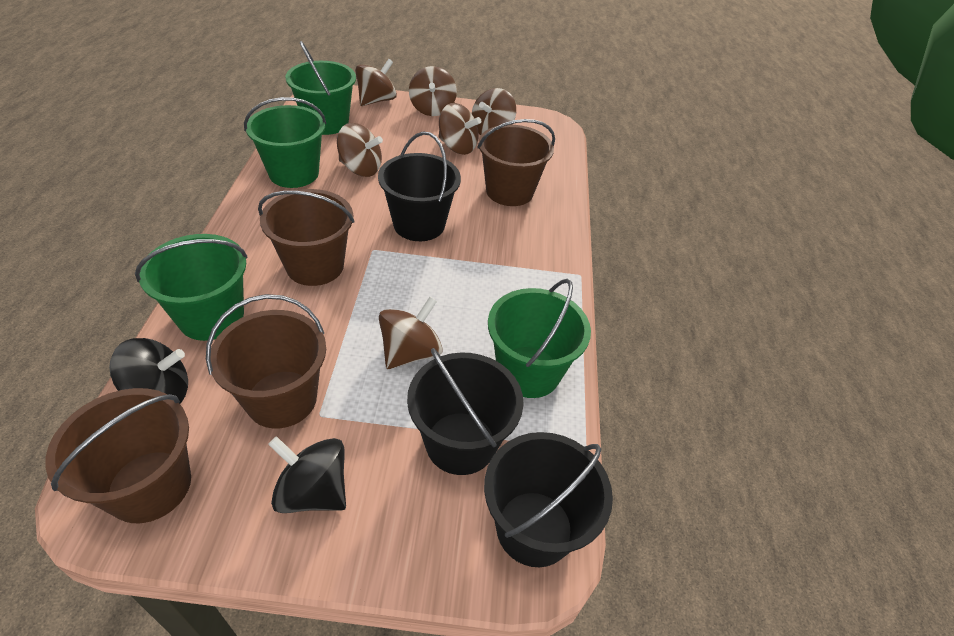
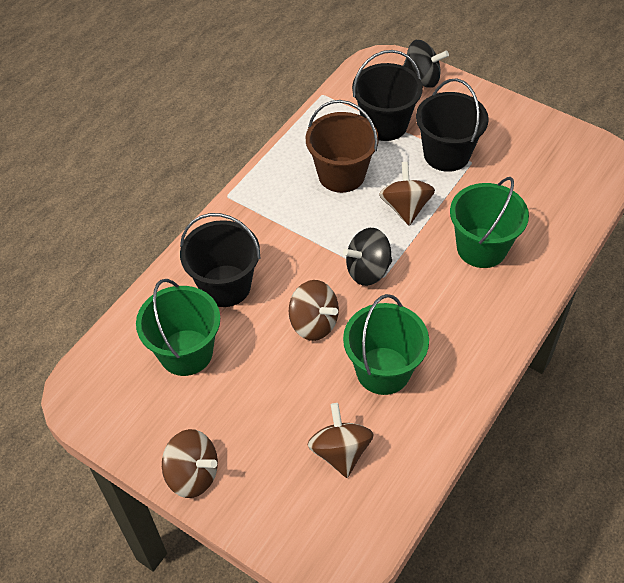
brown bucket: [45,388,191,523] [206,294,326,428] [258,189,355,286] [478,119,555,206] = 4 -> [306,100,379,193] = 1
brown spinning top: [337,123,383,177] [355,59,397,106] [379,297,443,369] [409,66,457,116] [439,103,481,155] [472,88,516,135] = 6 -> [162,429,218,498] [289,280,339,341] [308,403,374,478] [379,162,435,226] = 4
green bucket: [135,234,247,341] [244,97,326,188] [285,41,356,135] [488,279,591,398] = 4 -> [136,279,220,376] [343,294,429,395] [450,177,529,268] = 3

